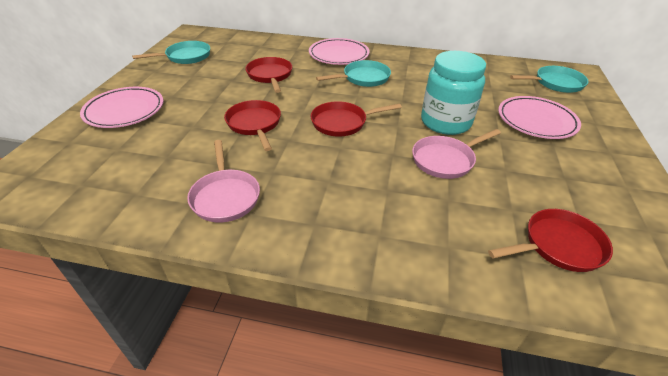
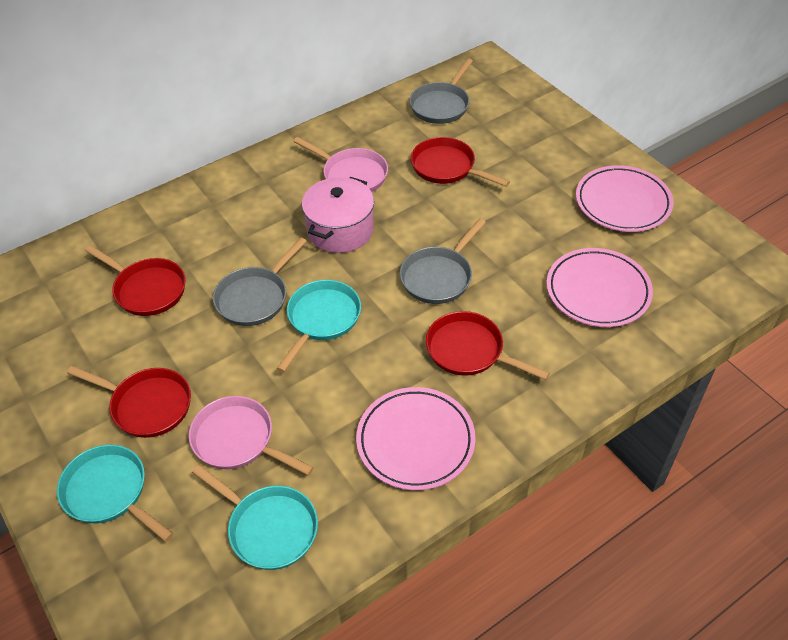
grey pan: none = 0 -> [213,238,307,326] [400,218,486,304] [409,58,473,124] = 3
pink pot: none = 0 -> [302,177,374,253] = 1
turquoise jar: [421,51,486,135] = 1 -> none = 0

